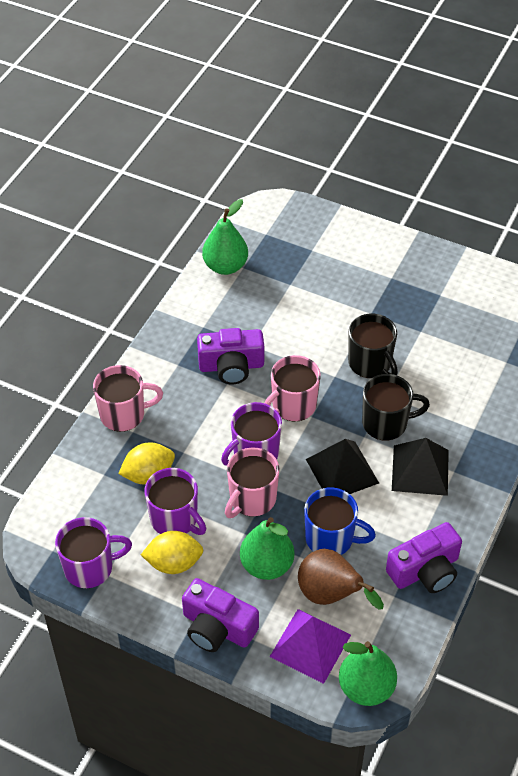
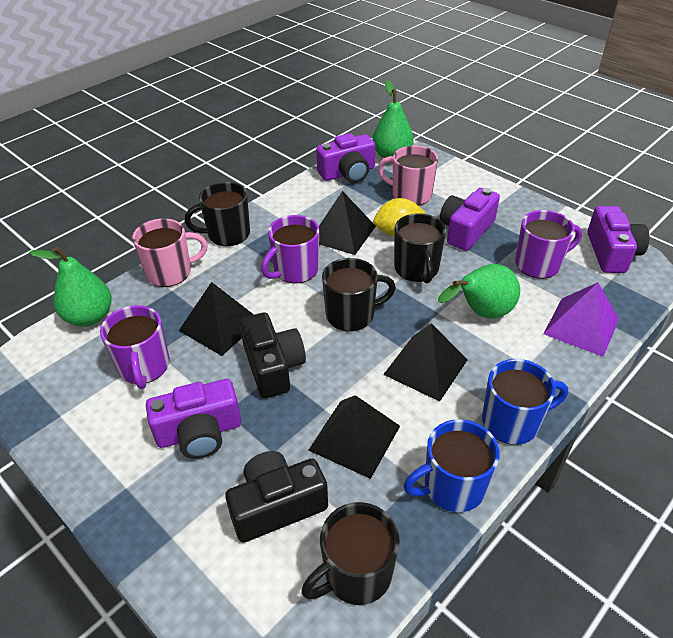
black camera: none = 0 -> [225,451,328,542] [240,312,306,398] = 2
black mug: [348,314,398,378] [362,374,430,441] = 2 -> [185,182,250,246] [301,502,400,605] [322,258,396,332] [394,213,446,283] = 4
black pyramid: [306,439,379,494] [392,438,449,496] = 2 -> [179,282,254,356] [308,395,400,479] [319,191,376,255] [383,323,467,402] = 4
blue mug: [304,488,376,555] = 1 -> [403,419,500,512] [482,359,568,445] = 2
brown pear: [298,549,384,609] = 1 -> none = 0
pink mug: [93,365,163,432] [225,448,279,518] [264,355,321,422] = 3 -> [132,219,208,287] [378,146,438,205] = 2
purple camera: [182,578,259,652] [197,328,264,384] [386,522,462,593] = 3 -> [146,379,241,459] [316,133,376,183] [440,188,500,251] [587,206,649,273] = 4
yellow lemon: [118,442,175,484] [141,531,203,574] = 2 -> [374,198,426,236] = 1

